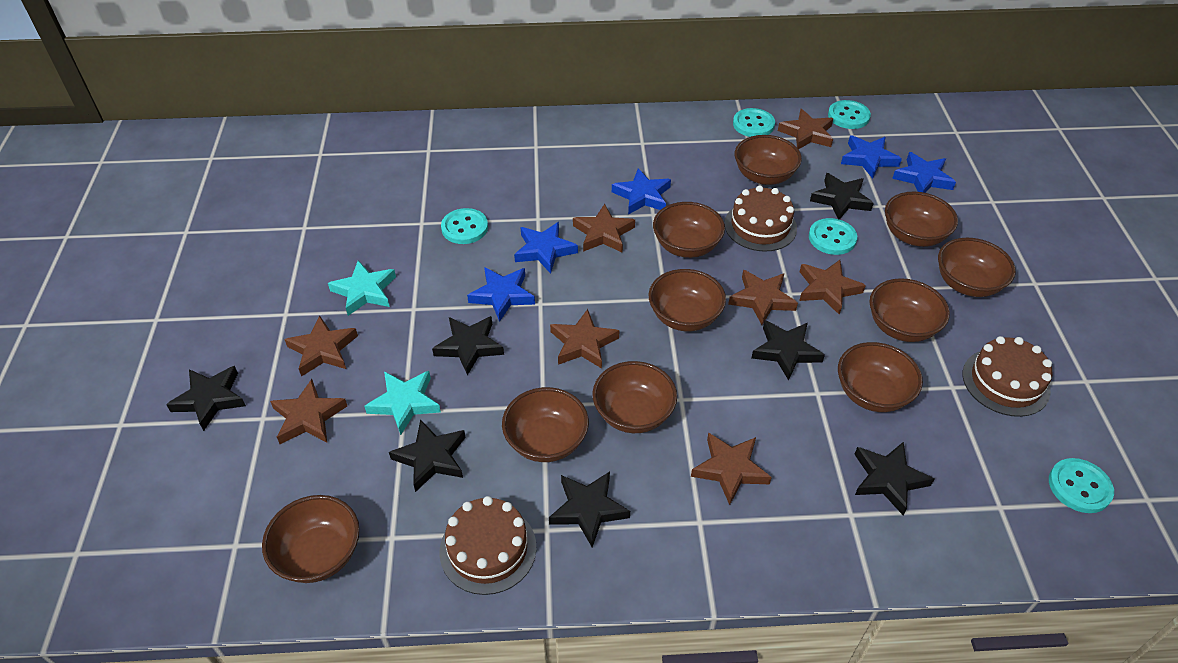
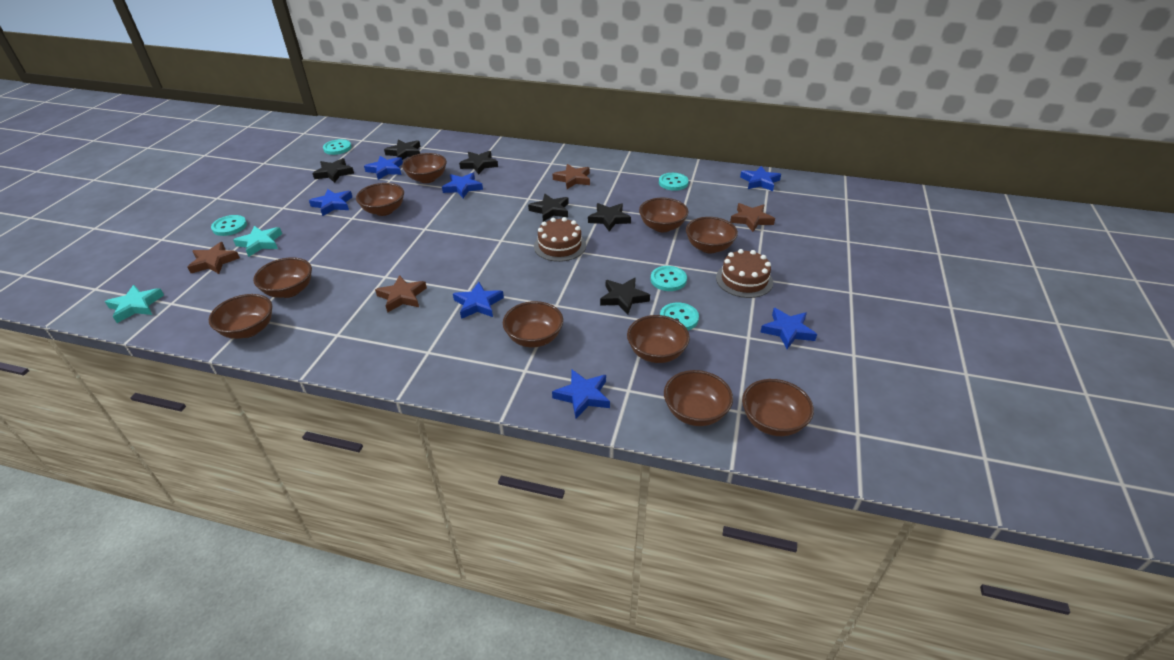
black star: [166,366,246,431] [389,419,466,492] [432,316,504,376] [549,471,630,547] [752,320,825,381] [810,173,874,220] [854,442,934,515] = 7 -> [312,158,354,183] [384,140,420,160] [459,151,498,174] [528,194,569,222] [588,203,631,232] [600,278,650,315] = 6
blue star: [467,267,535,322] [514,222,578,274] [612,168,671,215] [841,135,902,179] [892,152,956,193] = 5 -> [309,189,352,216] [364,156,403,180] [442,173,483,198] [453,282,504,319] [552,370,610,419] [740,166,781,191] [760,308,817,349] = 7
brown cake: [440,496,537,595] [724,185,797,252] [963,336,1053,417] = 3 -> [534,217,586,262] [716,249,773,298] = 2
brown star: [270,379,347,444] [284,316,358,377] [550,309,619,368] [573,204,635,253] [691,433,772,505] [728,270,798,325] [778,109,833,150] [799,260,866,315] = 8 -> [188,242,240,274] [375,275,427,313] [553,164,590,189] [730,203,775,232] = 4

